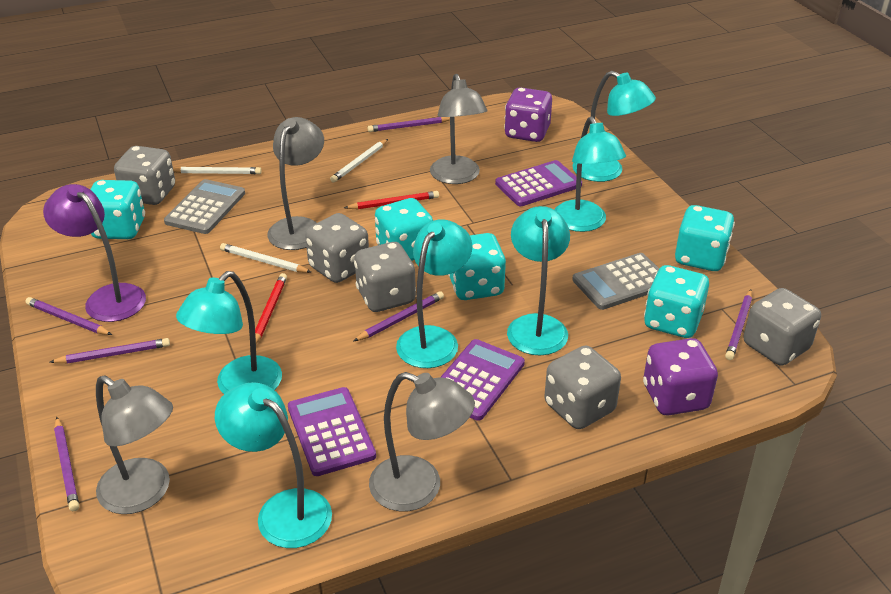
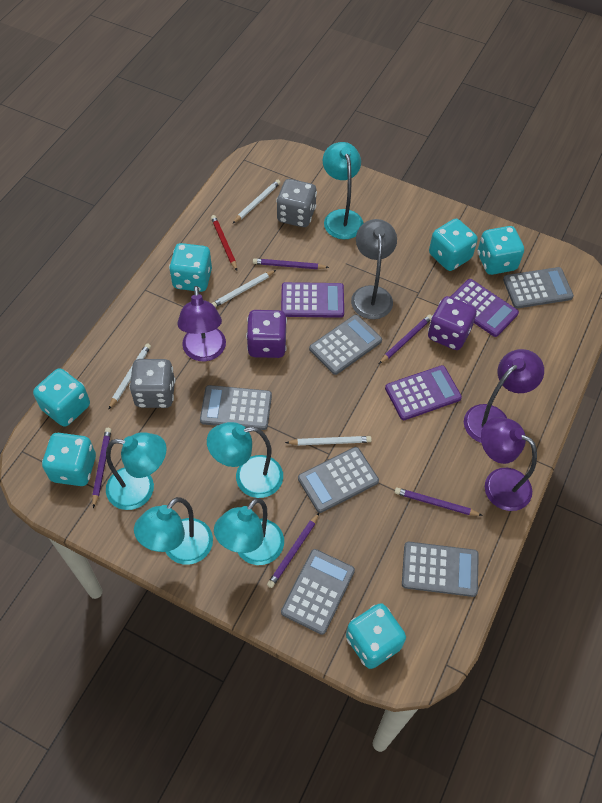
grey calculator: [164,179,245,234] [572,253,659,310] = 2 -> [200,385,272,430] [281,549,355,635] [298,447,379,513] [309,315,382,375] [402,542,479,597] [503,267,574,308] = 6
grey dice: [114,146,175,205] [305,213,369,283] [354,242,416,312] [544,346,621,429] [744,288,821,366] = 5 -> [129,359,175,408] [276,179,317,227] = 2
grey lamp: [96,375,173,514] [267,117,324,250] [369,372,475,511] [430,74,488,184] = 4 -> [351,219,397,319] = 1
purple lamp: [43,184,146,322] = 1 -> [177,286,226,361] [464,349,544,443] [481,417,537,511] = 3
purple pencil: [25,297,112,335] [49,338,170,363] [54,417,79,511] [354,291,444,341] [368,117,450,132] [725,289,752,360] = 6 -> [92,428,111,508] [253,258,329,269] [267,513,319,588] [379,314,432,364] [394,488,483,516] = 5
red pencil: [255,273,287,343] [344,191,439,209] = 2 -> [211,215,237,271] = 1
turquoise dice: [90,180,145,239] [375,198,433,261] [448,233,506,300] [644,265,709,338] [675,205,735,271] = 5 -> [33,368,90,427] [42,433,96,486] [169,243,212,292] [346,603,406,669] [429,219,478,271] [477,226,524,275] = 6
turquoise lamp: [176,271,282,394] [215,382,332,548] [396,219,473,368] [507,206,570,355] [554,116,626,232] [573,71,656,182] = 6 -> [106,432,167,510] [134,497,213,565] [207,422,283,498] [214,498,284,565] [323,142,363,239] = 5
white pencil: [173,167,262,174] [220,243,311,273] [330,139,388,183] = 3 -> [108,343,151,410] [211,270,276,307] [232,180,281,224] [285,436,372,445] = 4

